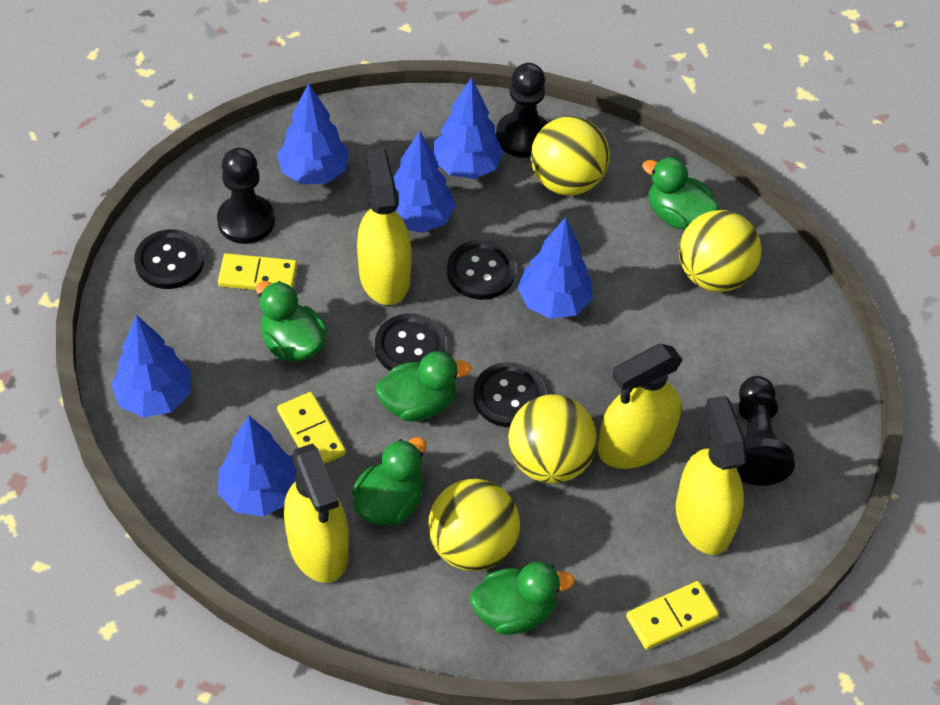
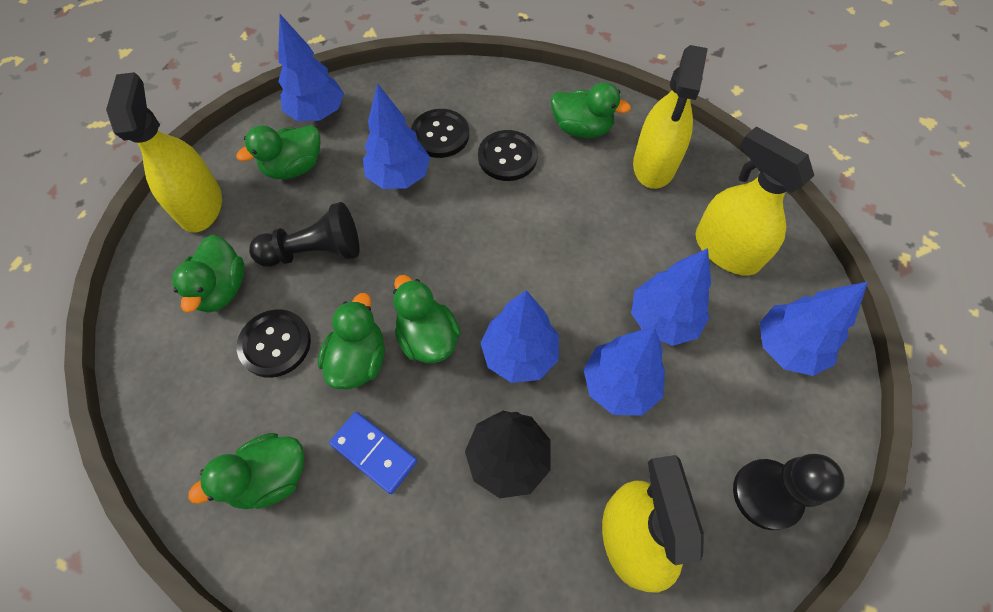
black button: [134,229,204,289] [375,313,446,371] [447,240,516,300] [473,362,545,427] = 4 -> [237,309,311,378] [411,109,469,158] [478,130,538,181] = 3
black pawn: [217,148,275,244] [496,63,548,158] [737,376,795,486] = 3 -> [249,202,359,267] [733,454,845,530] = 2
black tree: none = 0 -> [465,411,550,498] = 1
blue domino: none = 0 -> [329,412,417,494] = 1
green duck: [256,281,328,362] [352,437,426,525] [375,351,471,421] [470,562,575,635] [642,157,719,230] = 5 -> [172,235,245,313] [188,433,305,509] [236,125,320,179] [318,293,385,389] [393,275,461,363] [551,82,631,138] = 6
yellow ball: [428,479,520,571] [508,395,597,483] [531,116,610,195] [679,210,762,292] = 4 -> none = 0
yellow domino: [218,253,297,290] [277,392,346,464] [626,581,719,650] = 3 -> none = 0

